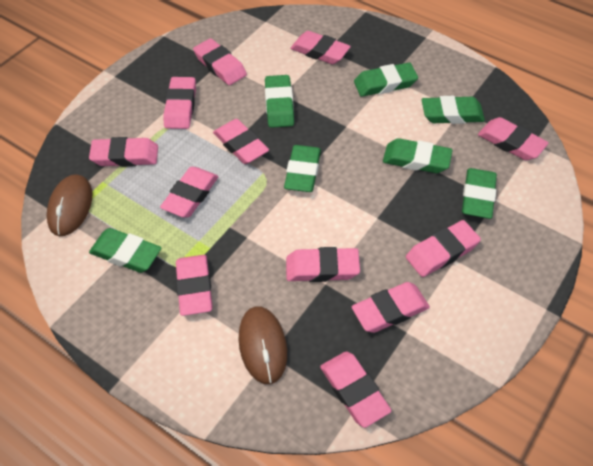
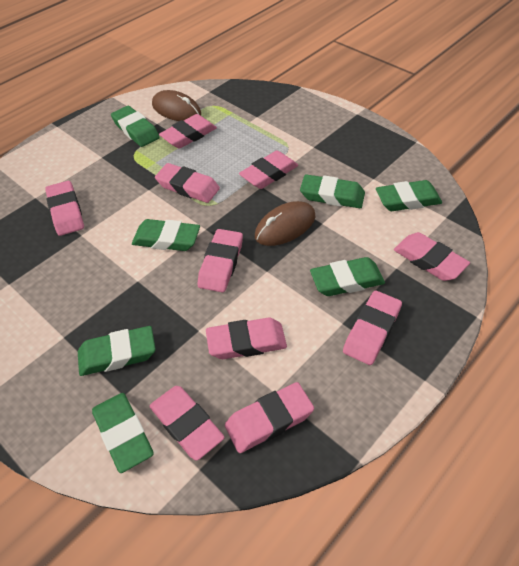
pink eraser: [89,137,158,167] [160,167,218,217] [163,77,196,129] [176,255,213,316] [193,38,247,85] [213,119,269,164] [286,247,360,282] [290,31,351,64] [320,352,392,428] [352,282,430,333] [406,220,481,277] [478,117,549,160] = 12 -> [45,181,84,236] [150,386,225,461] [155,163,220,203] [159,114,217,148] [197,229,243,292] [206,318,287,359] [225,382,314,453] [239,150,298,189] [343,291,402,365] [394,232,470,281] = 10

